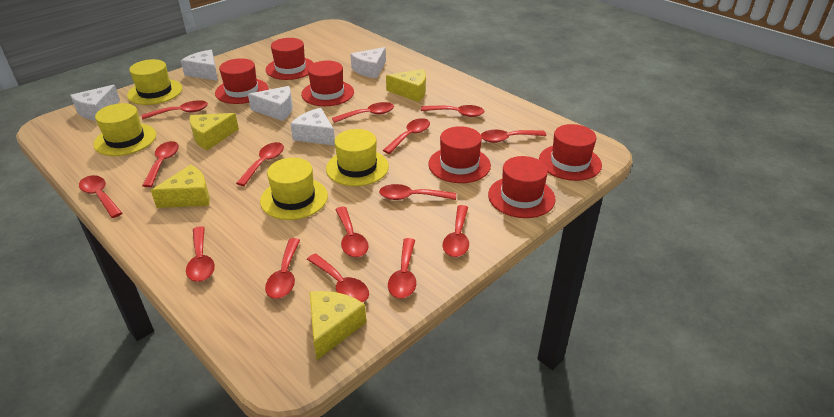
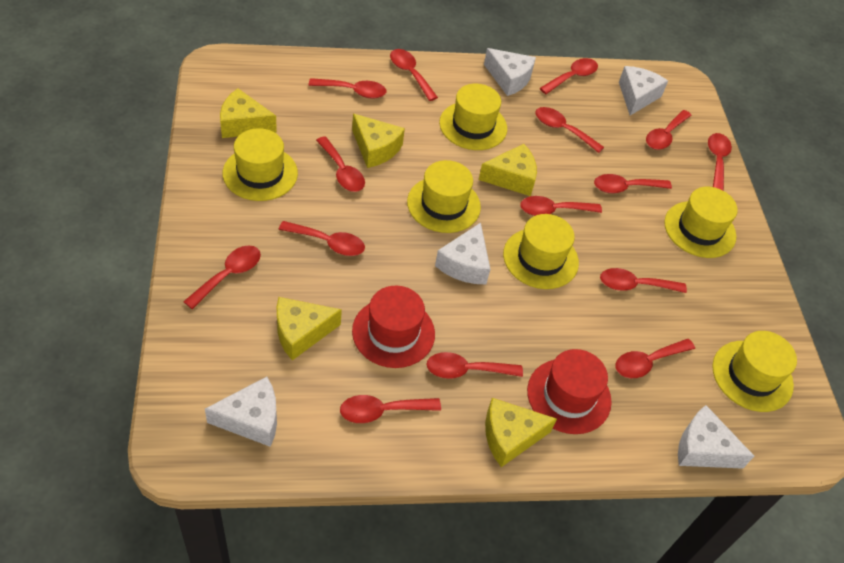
red hat: [215,58,269,104] [266,38,314,80] [301,61,354,106] [428,126,491,183] [488,156,556,218] [539,124,602,181] = 6 -> [352,286,435,368] [527,349,612,434] = 2
yellow cheese: [151,165,210,208] [189,113,239,150] [310,291,367,360] [386,69,426,102] = 4 -> [220,88,277,138] [277,297,342,360] [352,114,405,168] [479,144,537,196] [485,398,557,467] = 5
yellow hat: [93,103,156,156] [127,59,182,105] [260,158,328,220] [326,129,389,186] = 4 -> [223,128,298,201] [407,160,481,233] [439,84,507,150] [503,214,579,289] [664,187,738,258] [712,331,797,412] = 6

